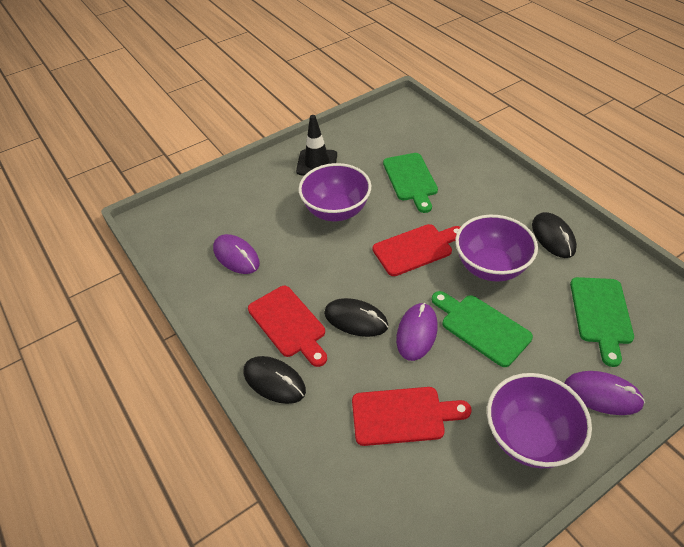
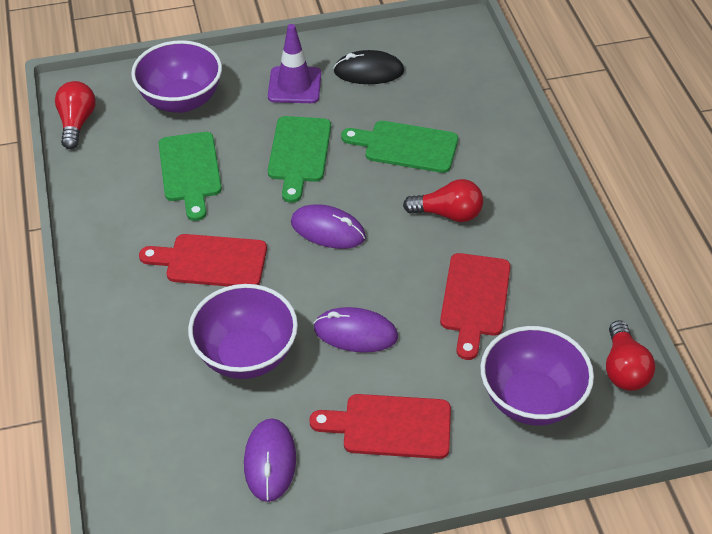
black mouse: [243,356,306,404] [324,298,388,337] [532,212,577,258] = 3 -> [334,50,404,84] = 1
black traffic cone: [296,115,337,175] = 1 -> none = 0
purple traffic cone: none = 0 -> [268,24,321,103] = 1
red light bulb: none = 0 -> [55,81,96,149] [403,179,483,222] [606,320,655,391] = 3

